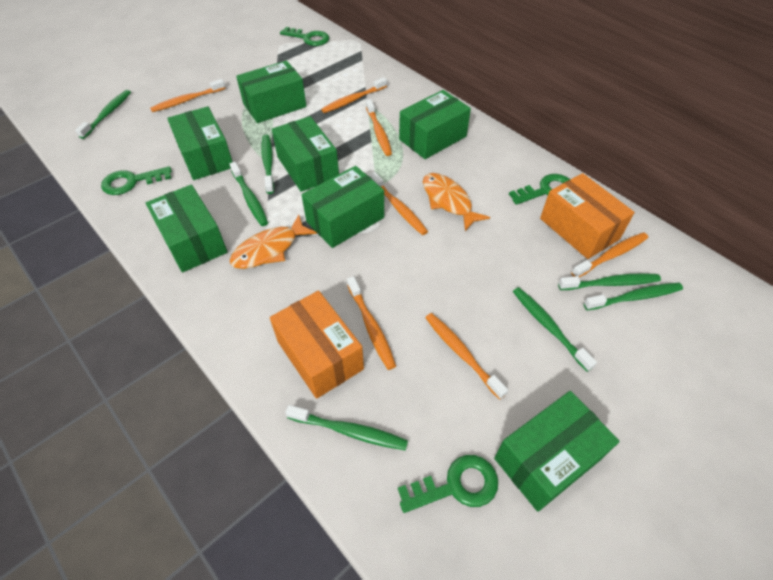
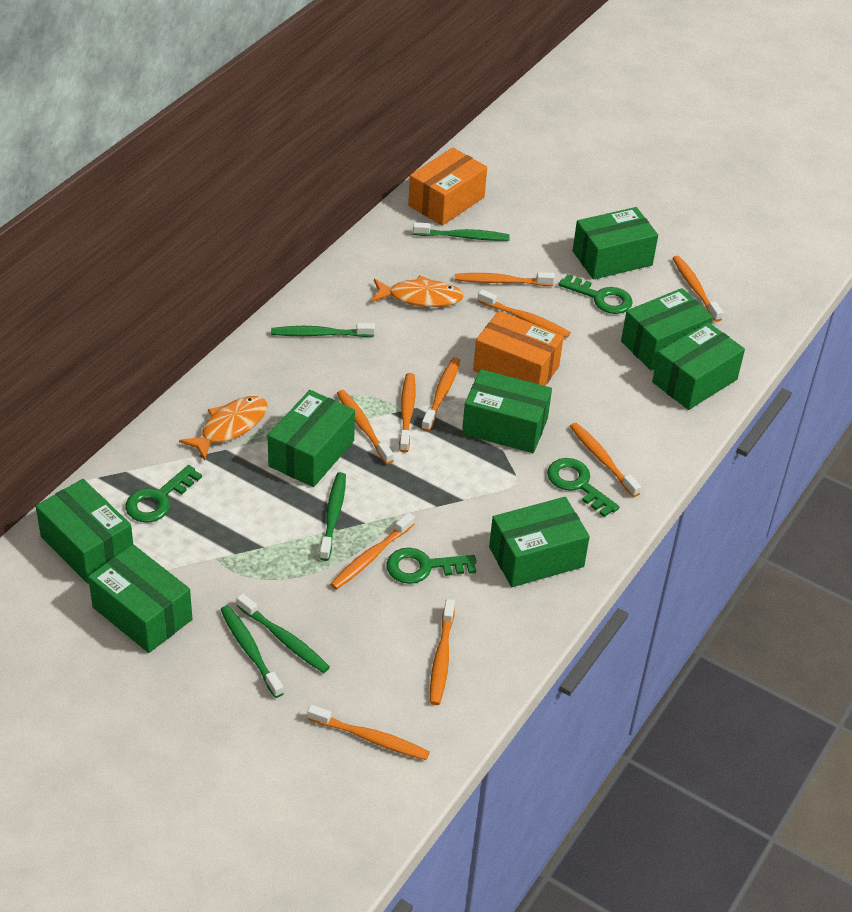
green box: [146,185,227,273] [167,106,232,180] [236,61,306,123] [272,116,339,192] [302,166,384,248] [399,90,471,159] [494,391,619,512] = 7 -> [36,479,133,584] [88,544,193,653] [268,390,355,487] [462,369,552,453] [489,497,590,587] [573,207,658,279] [621,288,713,370] [652,322,745,410] = 8
green toothbrush: [75,90,131,139] [230,162,268,226] [261,135,274,194] [285,405,408,450] [513,287,597,372] [558,273,661,290] [584,283,683,310] = 7 -> [220,605,284,698] [236,593,330,673] [271,323,375,337] [319,472,346,561] [413,222,510,241] = 5
orange toothbrush: [150,79,226,112] [321,77,387,113] [347,276,396,370] [366,99,392,156] [370,172,428,235] [425,313,508,400] [571,232,648,277] = 7 -> [307,705,430,760] [330,513,415,590] [337,390,394,464] [399,373,416,452] [421,357,460,431] [430,599,455,705] [455,272,555,286] [478,290,571,338] [570,422,641,497] [672,256,723,322] = 10

